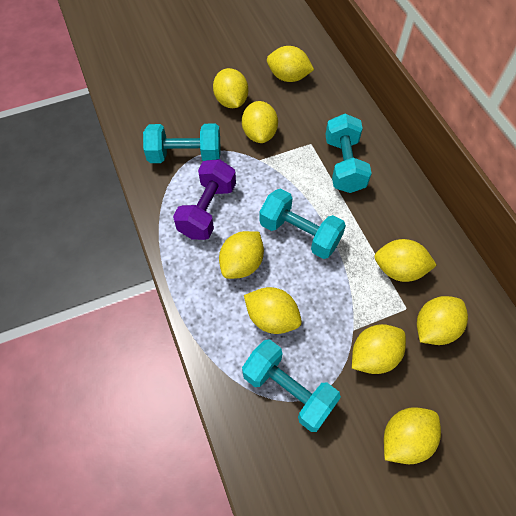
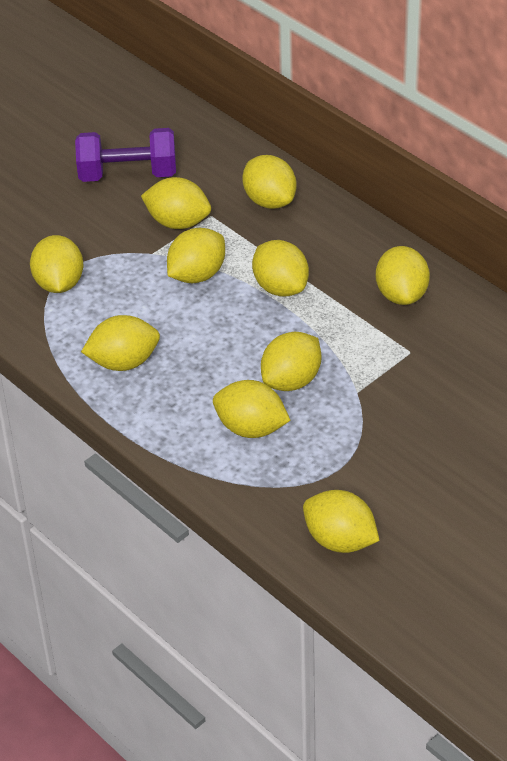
turquoise dumbbell: [143,124,221,163] [242,339,341,432] [260,188,346,259] [325,114,372,193] = 4 -> none = 0
yellow lemon: [213,68,248,108] [219,231,264,279] [242,101,278,143] [244,287,302,334] [267,46,314,82] [352,324,406,374] [374,239,437,282] [384,408,441,464] [417,296,468,345] = 9 -> [30,235,83,293] [81,315,160,371] [141,177,211,229] [167,228,225,283] [213,380,291,438] [242,155,296,209] [252,240,309,297] [261,332,321,391] [303,490,380,553] [376,246,430,305] = 10

